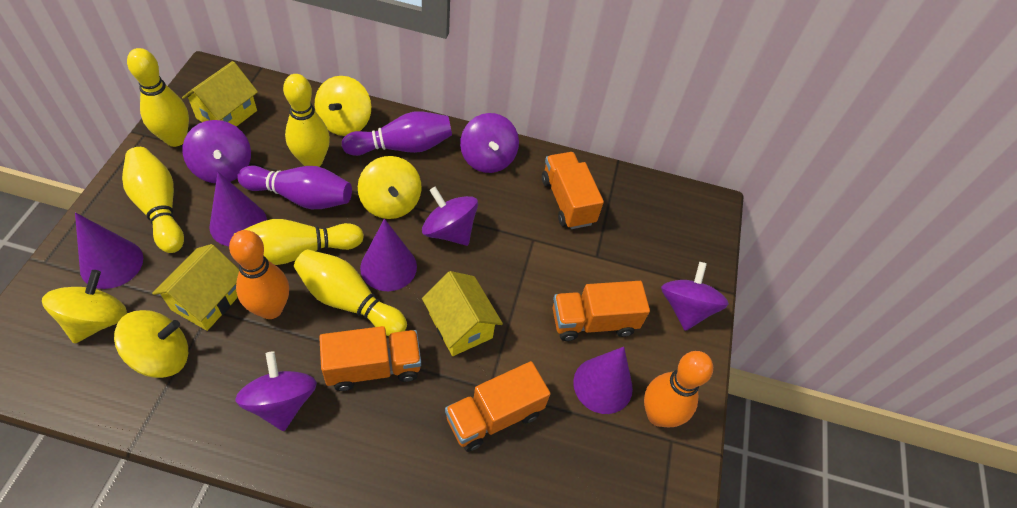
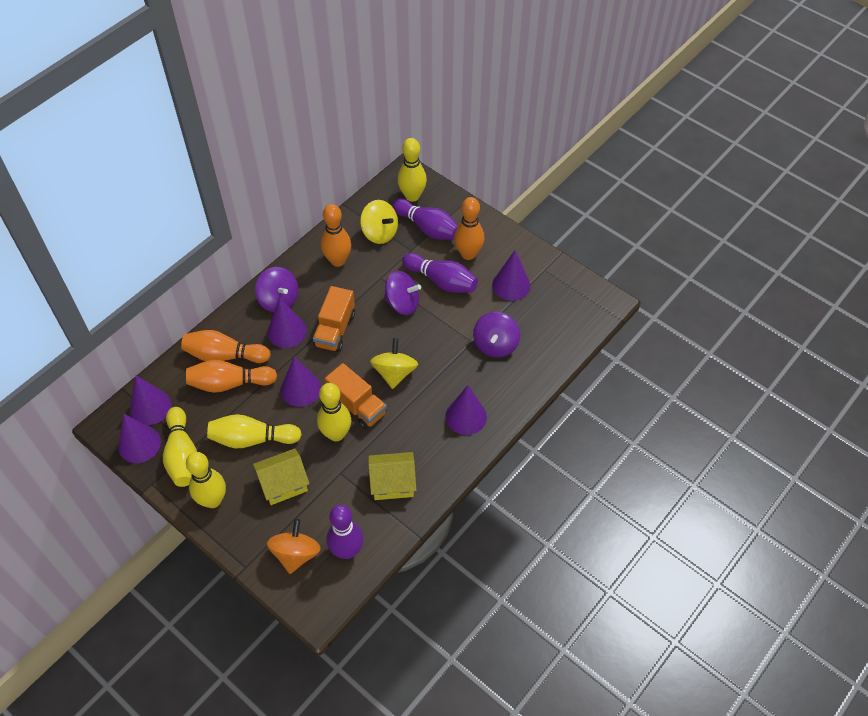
orange bowling pin: [229,230,289,319] [644,351,713,427] = 2 -> [181,330,271,363] [186,360,277,393] [321,204,351,267] [454,197,484,260] = 4
orange spinning top: none = 0 -> [267,519,321,574] = 1
orange truck: [319,326,421,391] [445,361,551,452] [542,152,604,229] [553,281,650,341] = 4 -> [313,286,355,352] [325,363,387,429] = 2
purple bowling pin: [237,166,352,209] [342,111,452,156] = 2 -> [327,505,364,559] [392,198,458,240] [402,253,478,293] = 3
purple cone: [75,212,143,289] [209,172,267,246] [360,219,417,291] [573,347,633,414] = 4 -> [118,414,161,463] [130,375,171,425] [267,298,307,348] [281,357,321,407] [445,385,487,435] [492,250,530,301] = 6
purple spinning top: [182,120,251,183] [235,351,317,431] [422,187,478,246] [460,113,519,173] [661,262,729,331] = 5 -> [255,267,298,312] [384,271,421,315] [473,312,520,358] = 3
yellow house: [152,244,239,331] [182,61,258,127] [422,271,503,356] = 3 -> [253,448,310,505] [368,452,416,500] = 2
yellow spinning top: [42,270,127,344] [114,310,188,378] [315,76,371,136] [358,156,422,219] = 4 -> [360,200,398,244] [370,338,418,389] = 2

